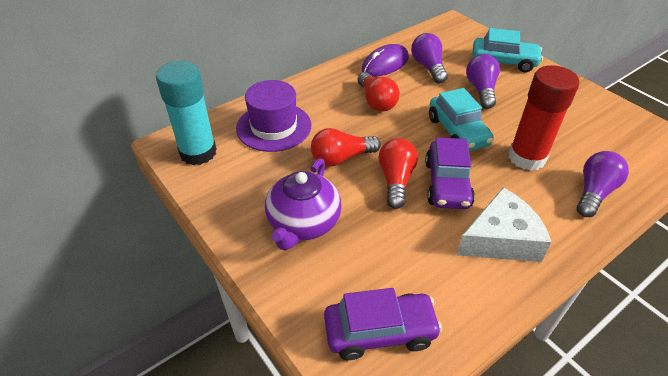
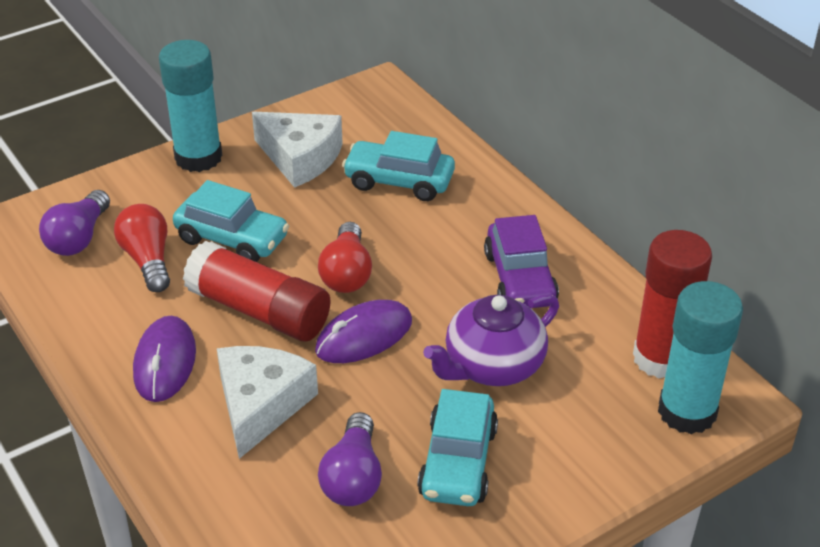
purple car: [324,288,442,360] [425,137,475,209] = 2 -> [484,215,559,308] = 1
purple hat: [236,80,311,152] = 1 -> none = 0
purple light bulb: [411,33,448,83] [466,54,500,109] [577,151,629,217] = 3 -> [39,190,110,256] [318,412,382,506] = 2
purple mouse: [362,44,409,77] = 1 -> [133,316,196,402] [315,300,412,363] = 2
red glue stick: [508,65,579,171] = 1 -> [183,241,331,341] [633,230,712,379] = 2
red light bulb: [311,128,381,166] [358,72,400,111] [379,138,418,209] = 3 -> [114,204,170,292] [318,222,372,293] = 2
turquoise car: [429,88,494,151] [472,28,543,73] = 2 -> [173,180,289,262] [342,131,455,201] [417,389,498,506] = 3
turquoise glue stick: [156,61,217,165] = 1 -> [159,40,223,172] [658,281,743,434] = 2
white cheese: [456,187,552,262] = 1 -> [217,346,318,459] [252,112,343,188] = 2

